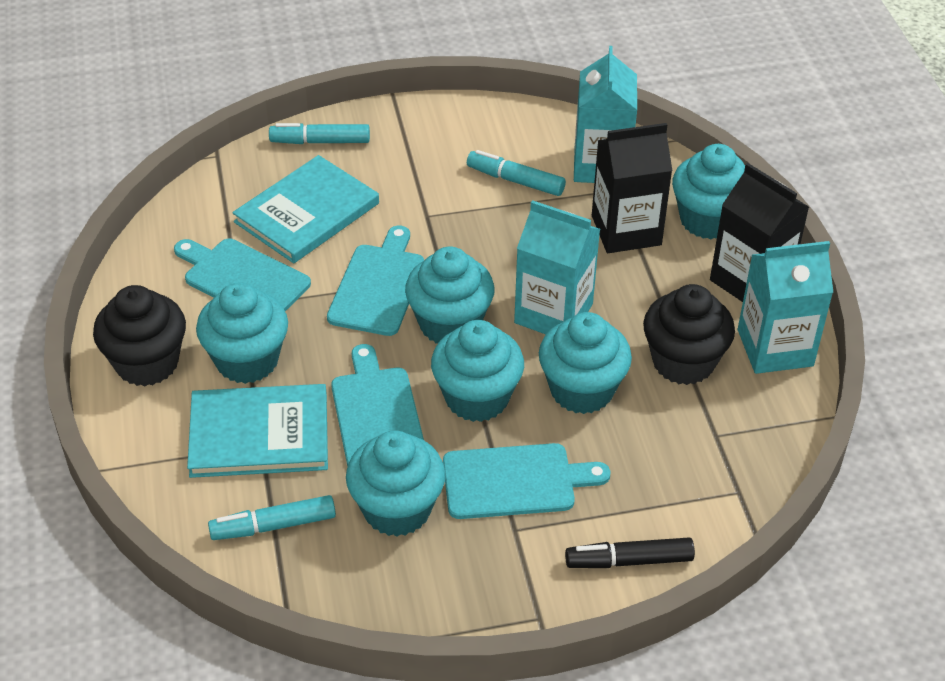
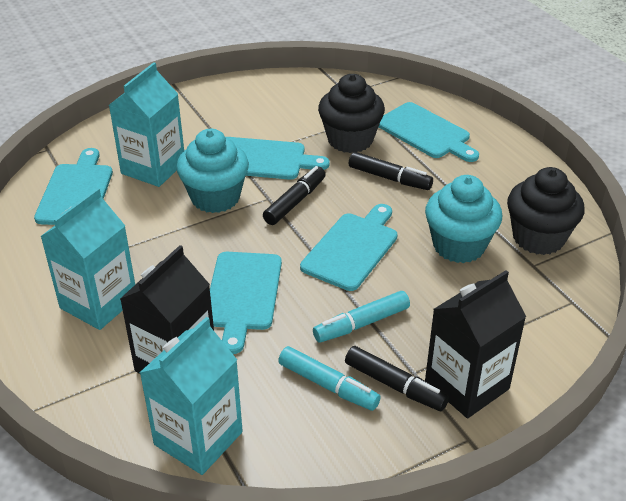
black marker: [565,537,695,568] = 1 -> [263,166,326,225] [345,346,449,411] [349,152,433,190] = 3
turquoise book: [187,384,328,478] [232,155,379,263] = 2 -> none = 0
turquoise cupcake: [196,283,288,384] [346,430,446,536] [405,247,495,344] [431,320,524,422] [539,312,632,414] [672,144,745,239] = 6 -> [176,129,249,213] [425,175,502,263] = 2
turquoise cutting board: [174,239,311,311] [327,225,424,336] [331,344,424,466] [443,443,610,519] = 4 -> [34,148,113,225] [210,252,282,354] [226,137,330,180] [300,204,398,291] [379,102,479,162] = 5
turquoise marker: [208,495,336,540] [269,123,370,144] [467,150,566,196] = 3 -> [278,346,381,411] [313,291,410,343] = 2

